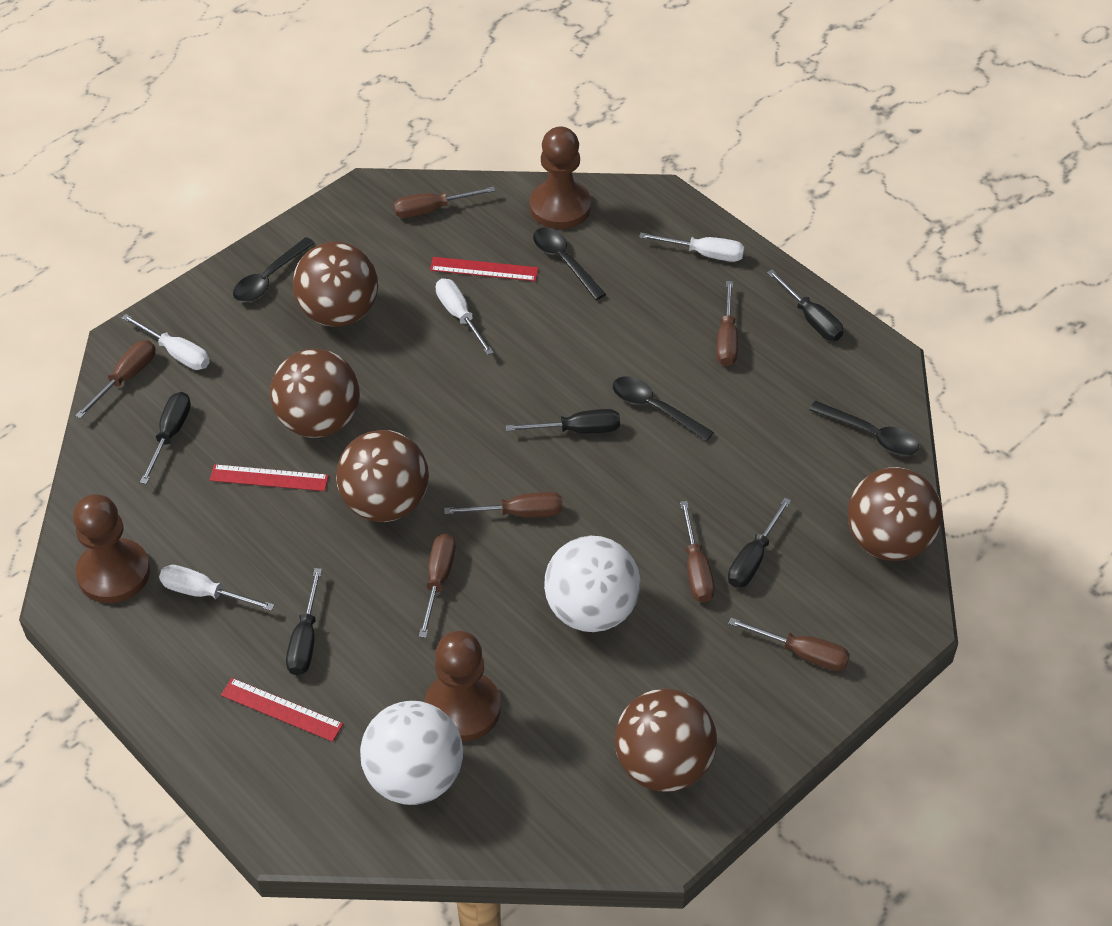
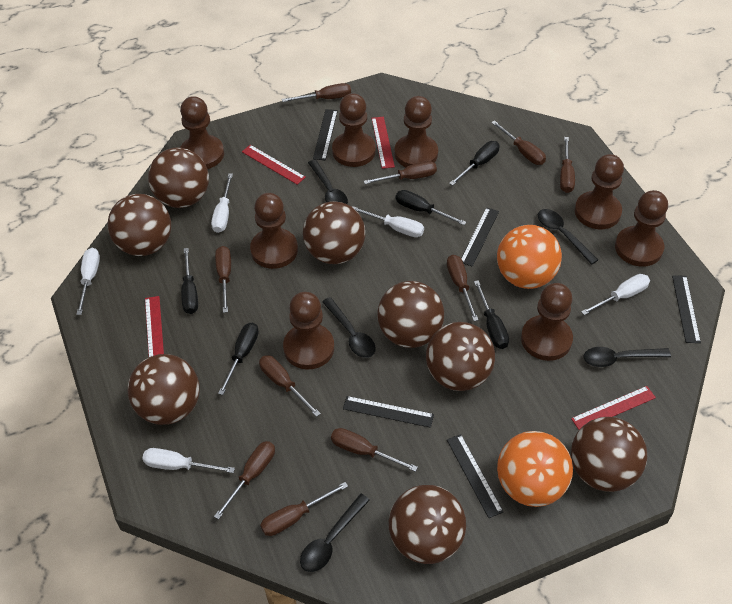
black ruler: none = 0 -> [313,109,338,160] [343,396,434,428] [447,434,503,518] [461,207,499,267] [672,275,701,343] = 5
black spoon: [233,237,315,302] [533,227,606,300] [613,376,714,441] [809,401,919,455] = 4 -> [300,494,370,572] [308,159,348,204] [322,297,376,358] [538,209,598,265] [584,347,671,367] = 5
brown ball: [270,349,360,438] [293,242,378,327] [336,430,429,522] [615,689,717,792] [847,467,942,561] = 5 -> [107,194,171,256] [128,354,199,425] [148,148,209,208] [303,201,365,264] [377,281,444,348] [389,485,466,564] [426,322,495,391] [571,417,647,492] = 8
brown pawn: [73,494,150,603] [425,631,501,742] [529,127,591,229] = 3 -> [180,96,224,169] [250,193,298,269] [283,292,334,369] [332,93,376,167] [394,96,438,167] [521,283,573,361] [575,154,624,229] [615,190,668,267] = 8
brown screwdriver: [75,340,155,419] [393,186,495,218] [419,534,456,638] [444,492,562,517] [680,501,715,602] [716,281,738,366] [728,618,850,671] = 7 -> [214,441,275,520] [215,246,231,313] [259,355,321,417] [260,482,348,536] [282,83,351,102] [331,428,418,472] [364,161,437,184] [447,255,478,321] [491,120,546,165] [560,137,575,193] = 10
orange ball: none = 0 -> [497,225,562,289] [497,431,573,507] = 2
red ruler: [210,464,329,491] [221,678,343,742] [430,257,538,281] = 3 -> [145,296,164,357] [242,145,306,185] [372,117,395,169] [571,386,656,430] = 4
white ball: [360,701,463,805] [544,536,640,632] = 2 -> none = 0
white screwdriver: [122,314,210,370] [159,565,274,611] [436,278,494,355] [639,233,744,262] = 4 -> [76,248,100,315] [142,448,235,473] [211,173,233,233] [352,206,424,237] [581,274,650,315] = 5

